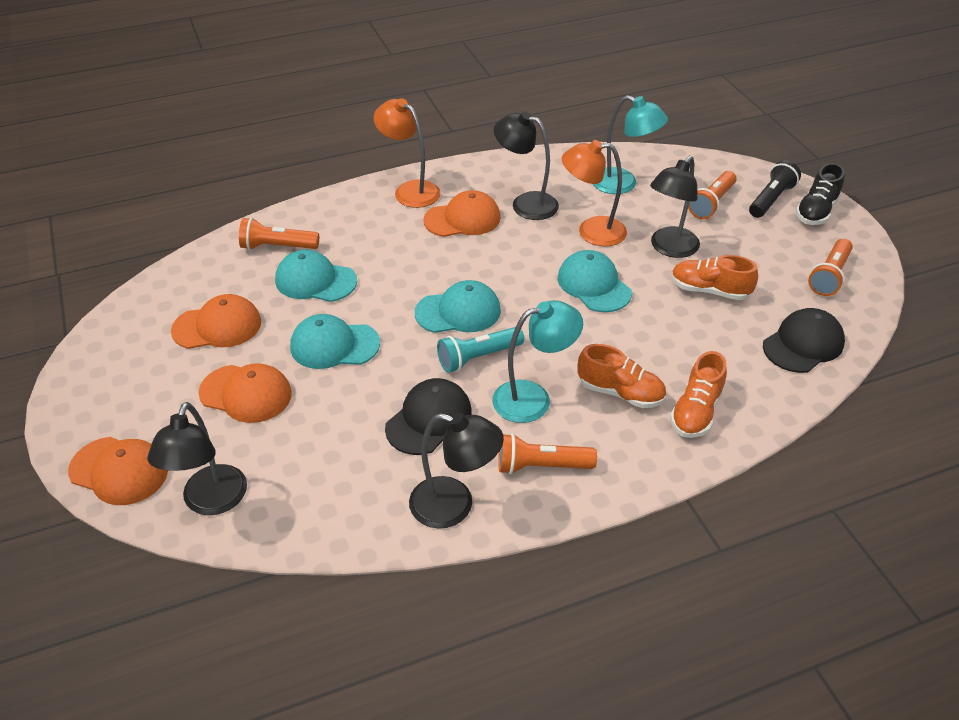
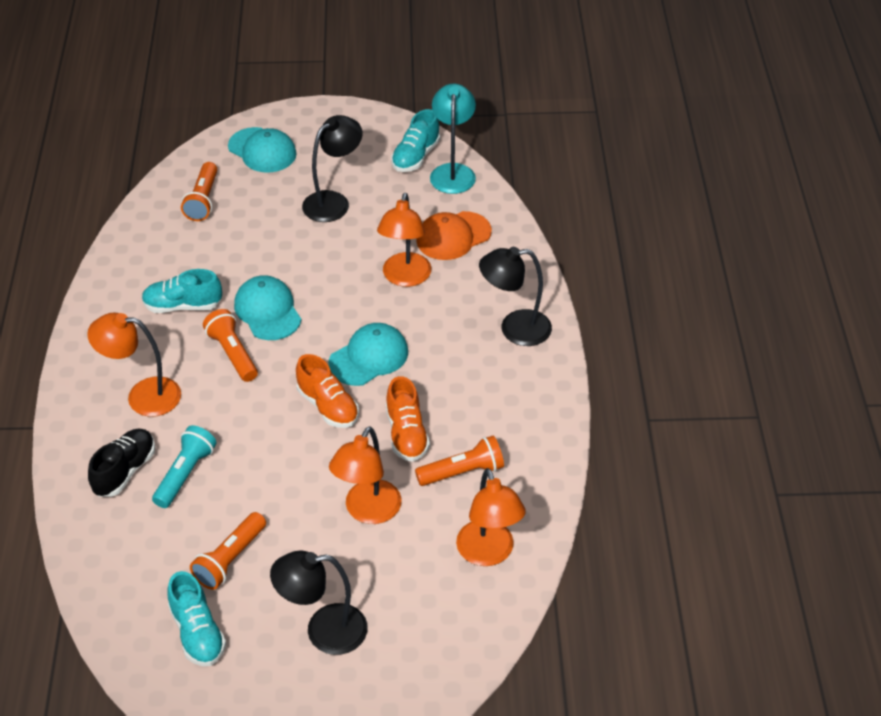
black cap: [385,378,472,455] [763,308,845,373] = 2 -> none = 0
black flashlight: [749,160,801,218] = 1 -> none = 0
black lamp: [147,402,247,515] [409,413,504,529] [494,112,559,220] [650,155,700,258] = 4 -> [270,550,368,655] [302,115,362,222] [479,247,552,346] = 3
orange cap: [68,437,168,505] [171,294,261,349] [199,363,292,423] [423,190,501,237] = 4 -> [416,211,492,260] = 1
orange lamp: [374,98,441,208] [562,140,627,247] = 2 -> [87,313,181,417] [329,426,402,524] [377,193,431,287] [456,468,526,566] = 4
orange shoe: [578,344,666,408] [670,351,727,438] [671,255,758,300] = 3 -> [296,354,359,428] [386,376,430,462] = 2
turquoise cap: [275,250,357,302] [290,314,380,369] [415,280,501,333] [558,250,632,312] = 4 -> [228,127,297,173] [234,275,301,340] [328,323,408,386] = 3
turquoise lamp: [492,300,583,423] [593,95,668,194] = 2 -> [430,84,476,194] = 1
turquoise shoe: none = 0 -> [142,269,222,313] [168,571,226,666] [391,109,440,172] = 3

